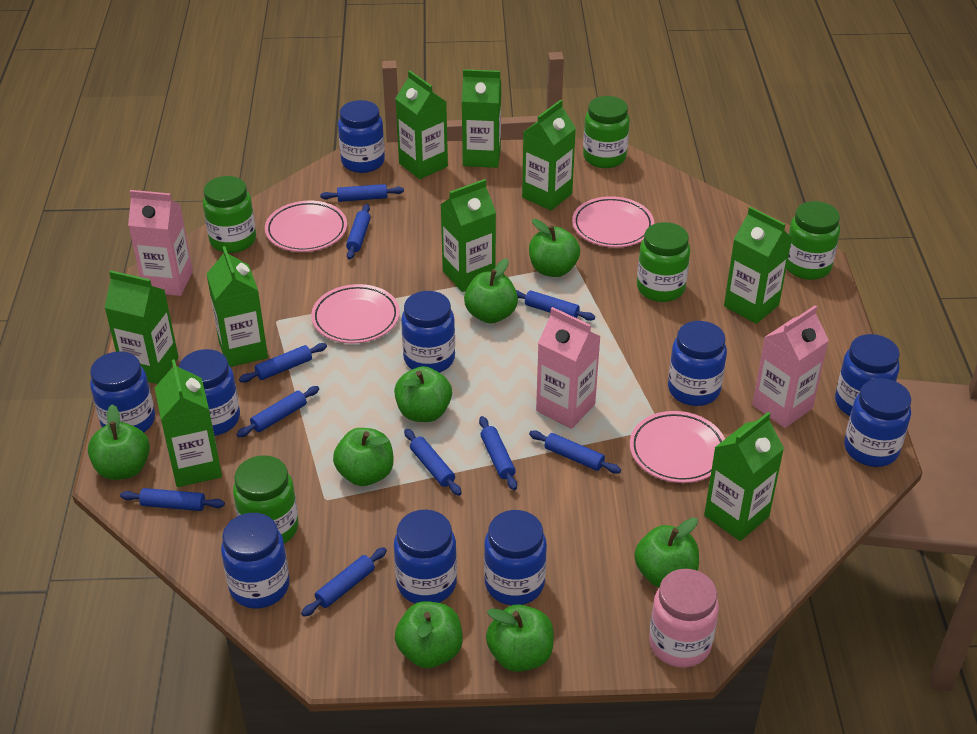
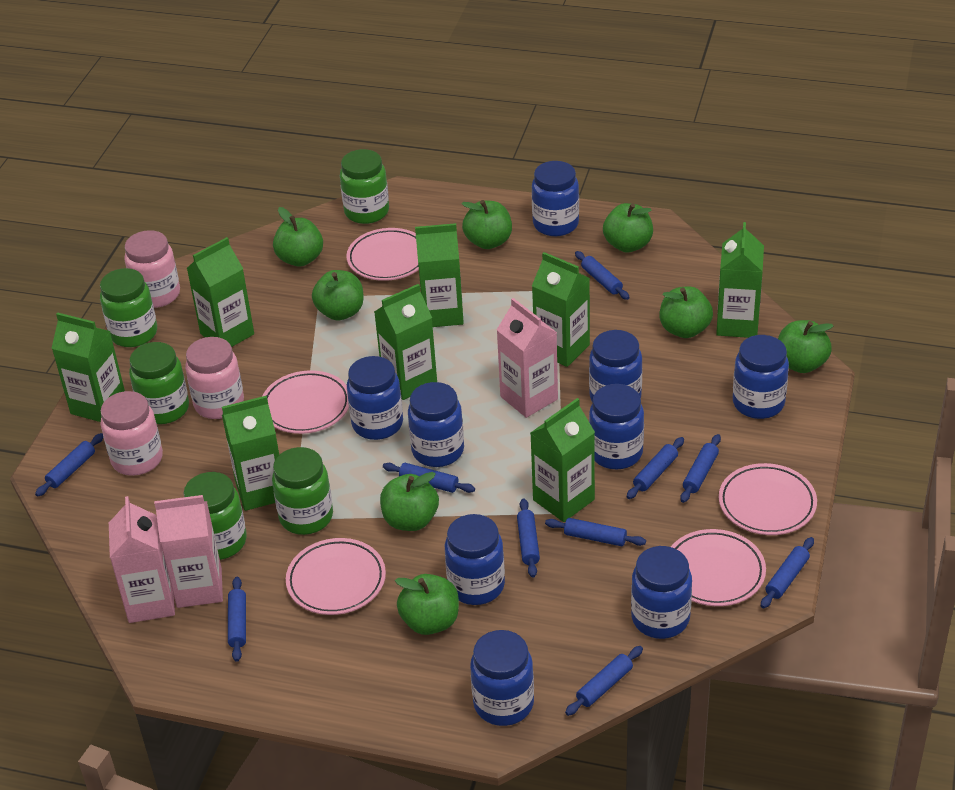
blue jar: [90,351,155,432] [179,349,240,436] [221,513,290,609] [338,100,385,173] [394,510,457,604] [401,291,455,372] [484,510,547,605] [668,321,727,406] [835,334,900,416] [844,378,911,467] = 10 -> [347,356,403,440] [408,382,464,467] [445,514,505,605] [470,630,534,726] [532,161,579,236] [589,330,642,403] [589,384,644,469] [631,546,692,639] [733,335,789,419] = 9
green carton: [104,270,178,384] [155,359,222,487] [207,246,268,367] [395,71,448,179] [440,179,496,292] [462,69,501,168] [522,100,576,211] [704,412,784,541] [724,207,792,324] = 9 -> [51,313,125,422] [187,237,254,347] [222,396,279,511] [374,284,437,400] [415,223,464,327] [530,398,595,522] [532,252,590,367] [716,222,764,338] = 8
pink jar: [649,569,719,668] = 1 -> [101,391,163,476] [124,230,180,308] [185,337,244,419] = 3
pink plate: [265,201,347,252] [311,284,400,343] [572,196,654,248] [630,411,725,483] = 4 -> [262,370,349,434] [286,538,386,615] [346,228,419,281] [671,529,766,606] [719,463,817,535] = 5

